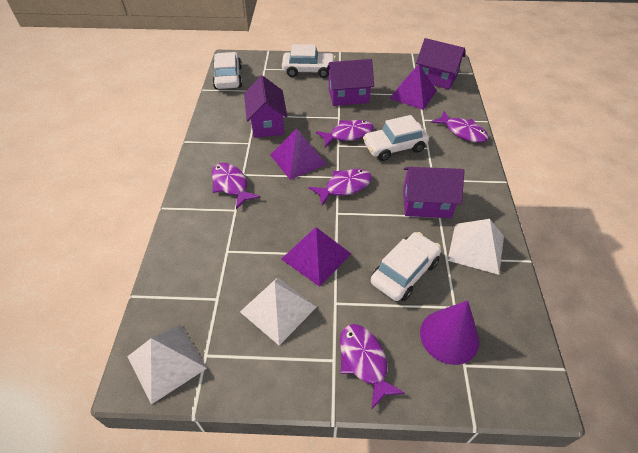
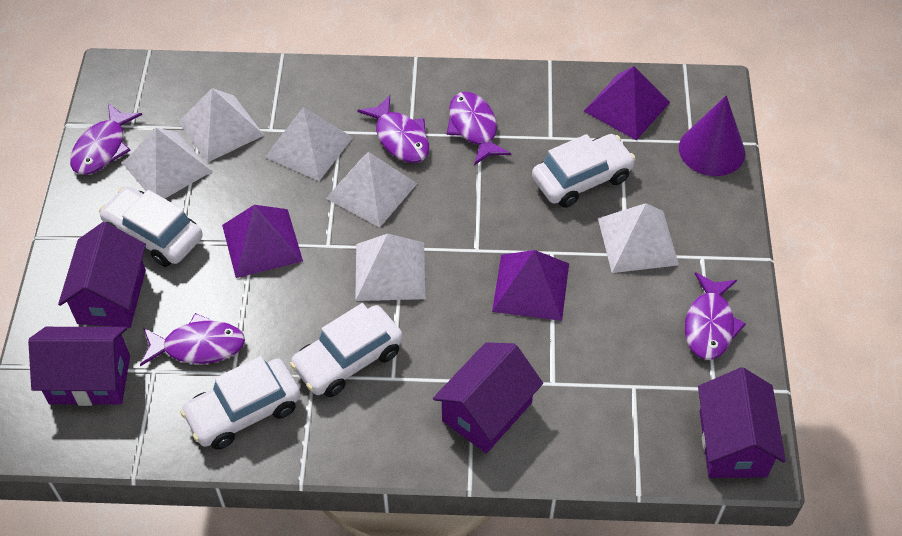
white pyramid: [127,325,207,405] [240,277,317,345] [448,219,504,275] = 3 -> [123,128,212,199] [178,88,264,163] [265,107,353,181] [326,152,417,228] [355,234,425,301] [598,203,679,273] = 6

